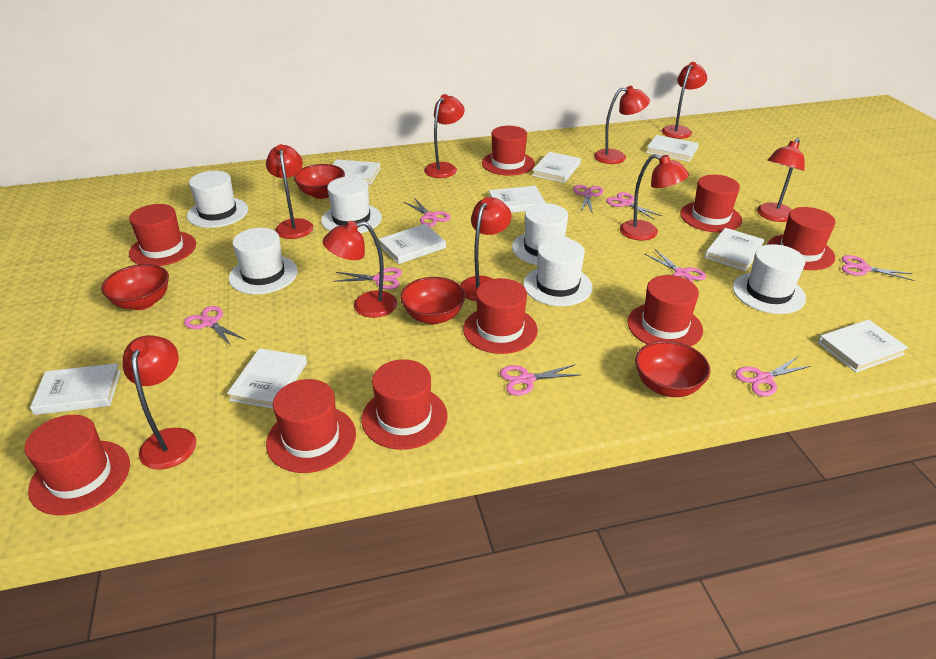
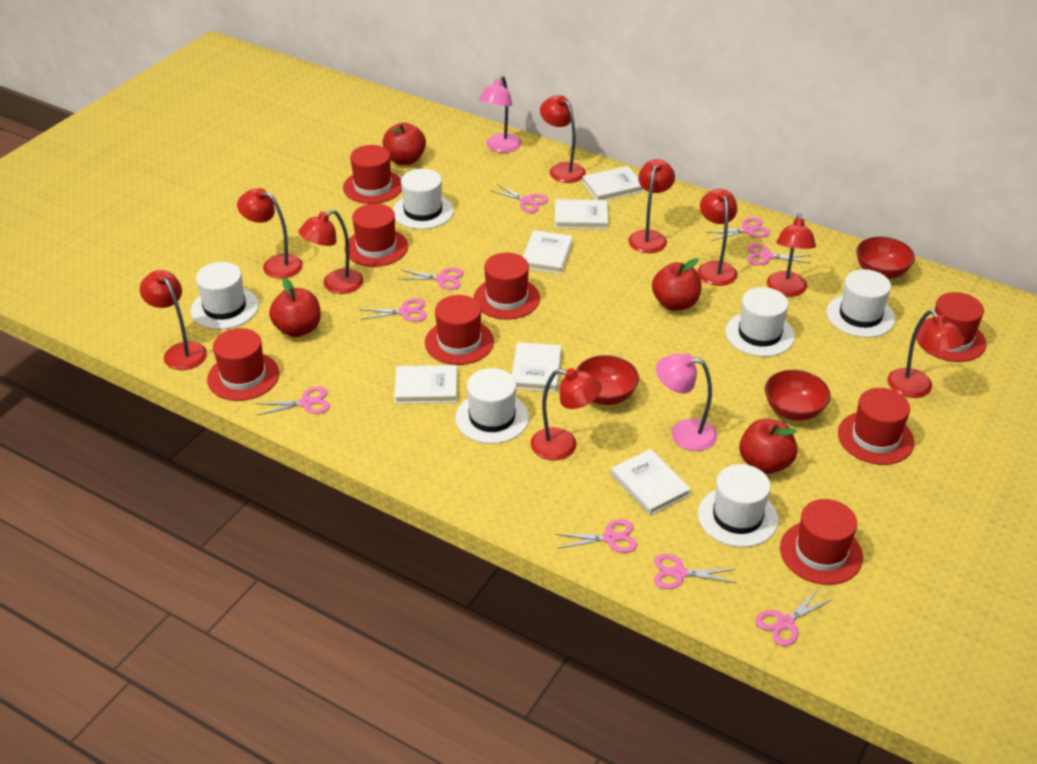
pink lamp: none = 0 -> [479,76,521,153] [656,354,717,451] = 2
red apple: none = 0 -> [269,278,321,337] [383,123,426,165] [652,258,702,311] [739,419,798,474] = 4
red bowl: [101,264,169,310] [294,164,345,199] [400,277,465,324] [635,341,711,397] = 4 -> [576,355,639,405] [765,370,831,421] [856,237,915,279] = 3
red hat: [24,415,130,515] [129,204,196,266] [266,379,356,473] [361,359,448,450] [463,278,538,354] [482,126,535,176] [627,275,703,347] [680,175,742,233] [767,207,836,270] = 9 -> [207,328,279,401] [343,145,402,204] [345,203,408,267] [425,295,494,365] [474,253,540,320] [780,499,863,585] [838,388,914,465] [916,292,986,362] = 8
white book: [30,363,121,415] [227,348,307,408] [332,159,380,185] [378,224,446,264] [489,186,546,213] [532,152,581,183] [646,135,699,162] [705,228,765,271] [818,319,908,372] = 9 -> [394,365,457,404] [512,342,562,392] [523,230,573,274] [555,199,608,229] [582,166,644,200] [611,449,691,516] = 6

